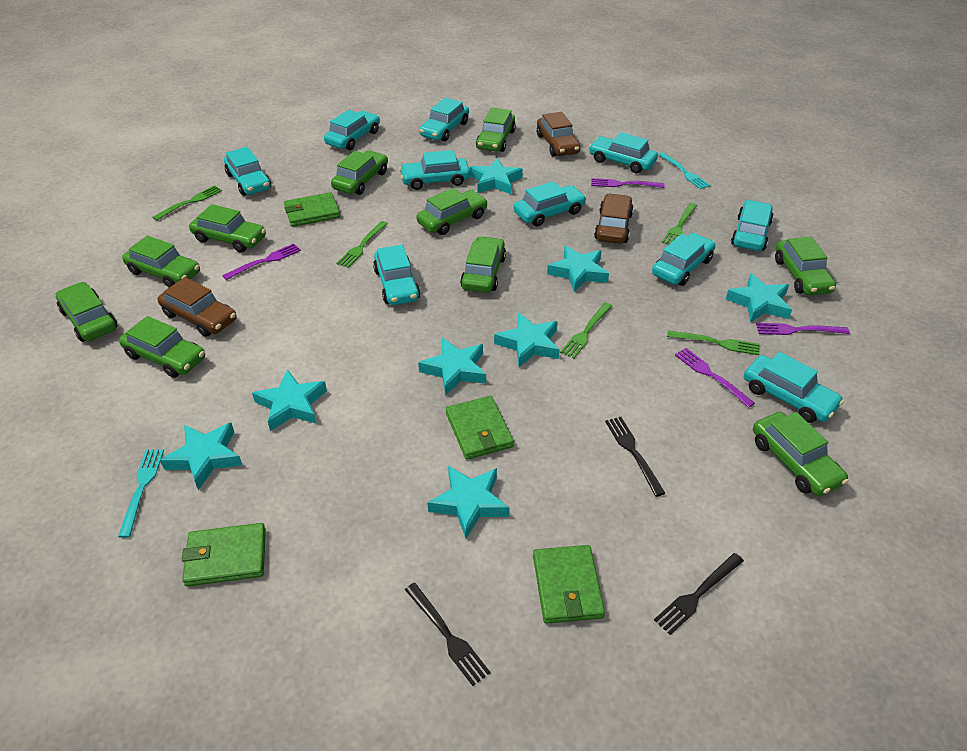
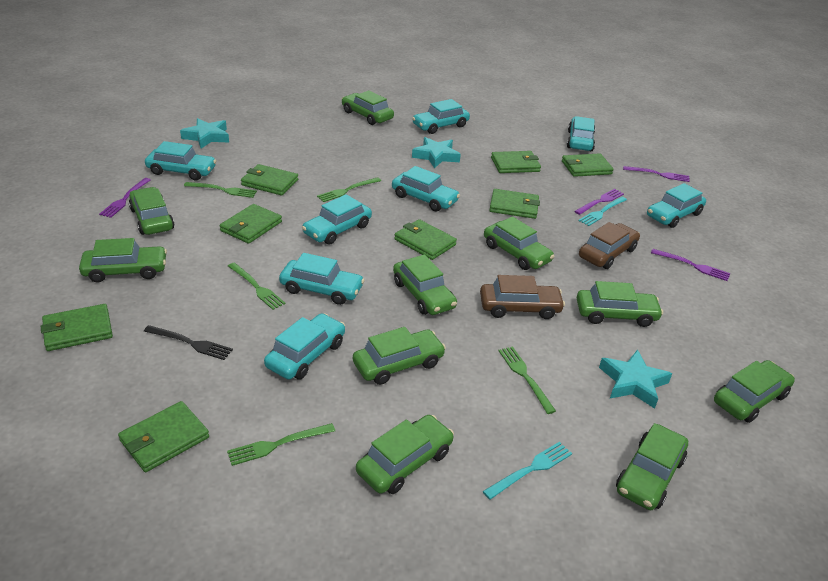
black fork: [405,583,491,686] [605,417,665,497] [654,553,744,635] = 3 -> [144,325,233,360] = 1
brown car: [157,277,237,337] [537,112,580,156] [594,193,634,244] = 3 -> [480,275,565,319] [579,222,640,269] = 2
green wallet: [182,523,266,587] [284,192,340,227] [446,396,514,460] [533,545,605,624] = 4 -> [41,304,113,351] [118,401,209,472] [220,204,282,244] [241,164,298,196] [394,219,457,260] [489,189,540,219] [491,151,541,173] [562,153,614,177] = 8
turquoise car: [224,147,271,196] [324,110,380,150] [373,245,420,305] [399,150,470,190] [419,98,469,141] [514,181,587,226] [589,132,658,173] [652,233,716,286] [731,200,774,251] [744,352,844,423] = 10 -> [145,141,216,180] [264,313,345,380] [279,253,364,305] [302,194,372,245] [392,166,460,212] [412,99,470,134] [567,116,595,151] [647,183,706,228] = 8
turquoise star: [160,423,243,490] [252,369,327,431] [418,338,486,395] [427,466,510,539] [470,158,523,194] [494,313,560,367] [547,246,609,292] [726,273,792,323] = 8 -> [180,118,229,148] [412,137,461,169] [599,349,672,409] = 3

